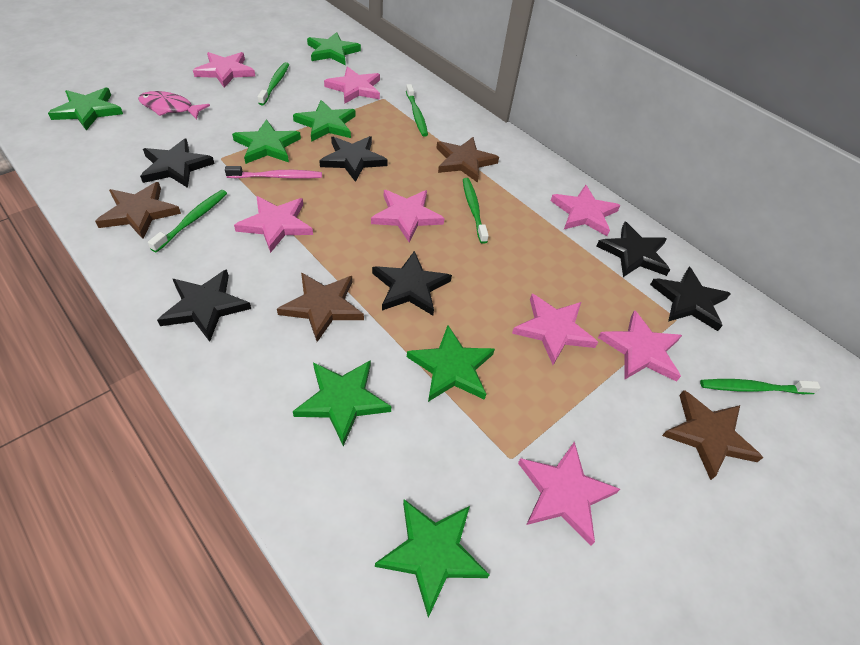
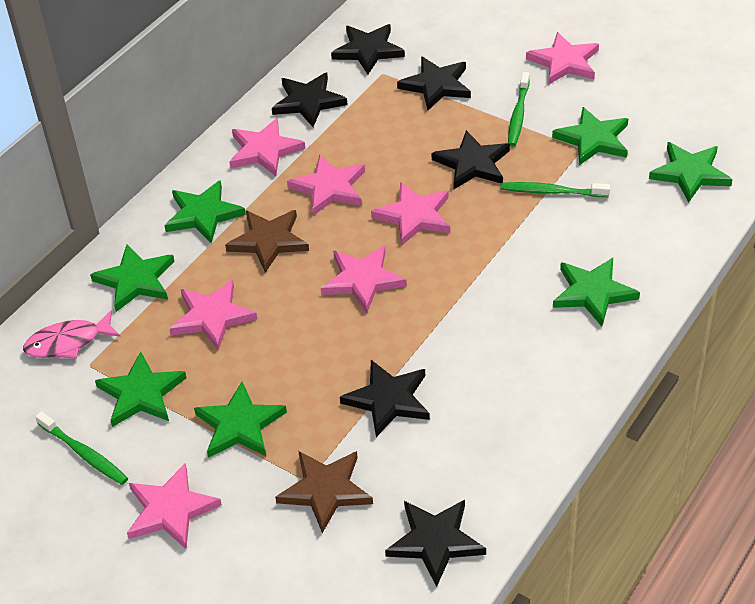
brown star: [95,182,181,239] [277,273,364,342] [436,137,499,183] [662,390,763,480] = 4 -> [225,210,309,273] [275,451,373,533] = 2
green toothbrush: [148,190,227,252] [258,62,289,106] [406,84,428,136] [463,178,489,244] [700,379,821,394] = 5 -> [35,411,128,485] [500,182,610,197] [508,72,530,146] = 3
pink star: [193,52,255,88] [234,196,313,253] [324,66,380,104] [371,190,445,242] [512,294,598,365] [518,441,620,545] [551,185,620,236] [598,310,682,382] = 8 -> [127,464,222,549] [170,280,257,351] [229,118,305,176] [287,154,365,216] [321,246,407,313] [371,182,450,245] [526,32,599,85] = 7
pink toothbrush: [225,166,322,179] = 1 -> none = 0

